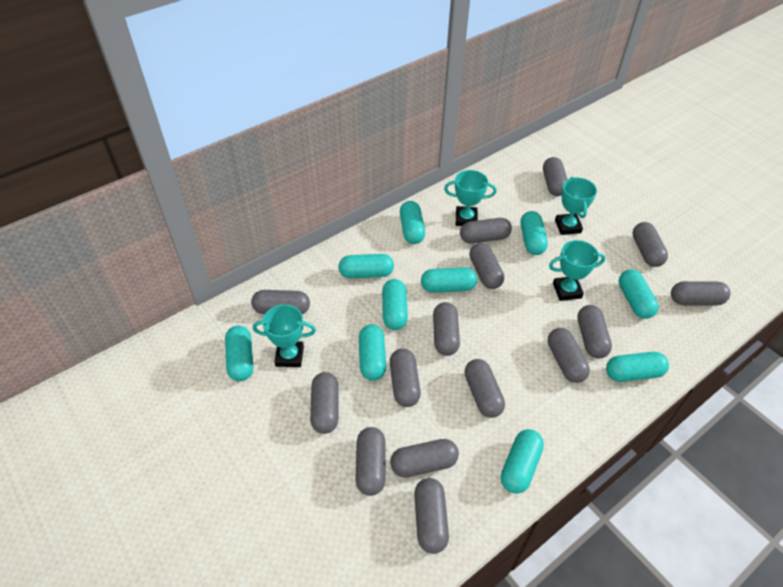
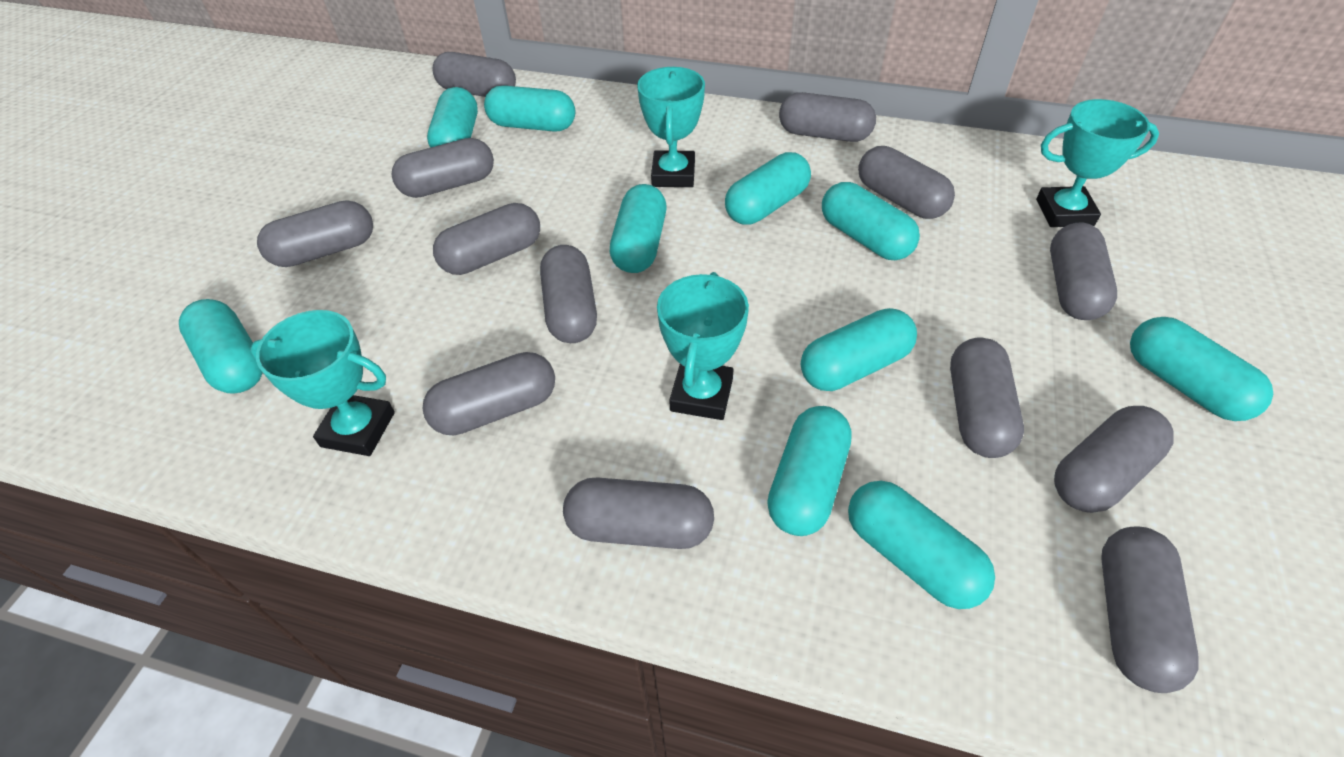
grey capsule: [251,290,310,314] [310,372,339,434] [355,427,386,496] [390,348,421,407] [390,439,459,477] [414,478,449,554] [433,302,460,356] [460,218,512,244] [465,359,505,418] [469,243,504,289] [543,157,568,196] [548,328,590,383] [577,305,612,359] [632,222,668,267] [671,281,730,305] = 15 -> [257,200,373,267] [391,138,494,198] [422,352,555,436] [433,52,516,97] [433,203,540,275] [540,245,597,343] [563,477,714,549] [779,92,876,142] [858,146,955,219] [950,337,1024,458] [1050,223,1117,320] [1054,406,1174,513] [1101,527,1199,693] = 13

